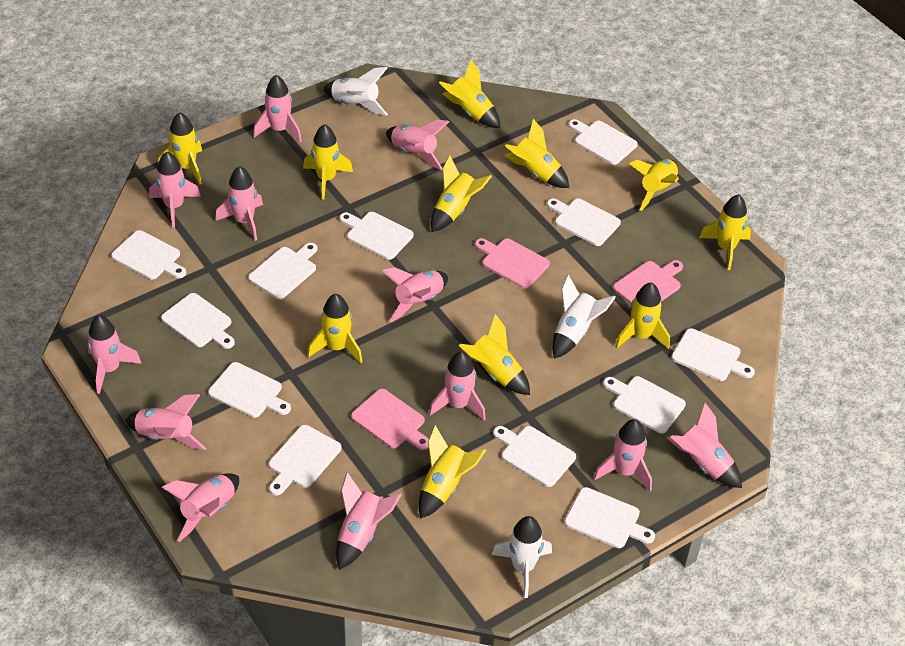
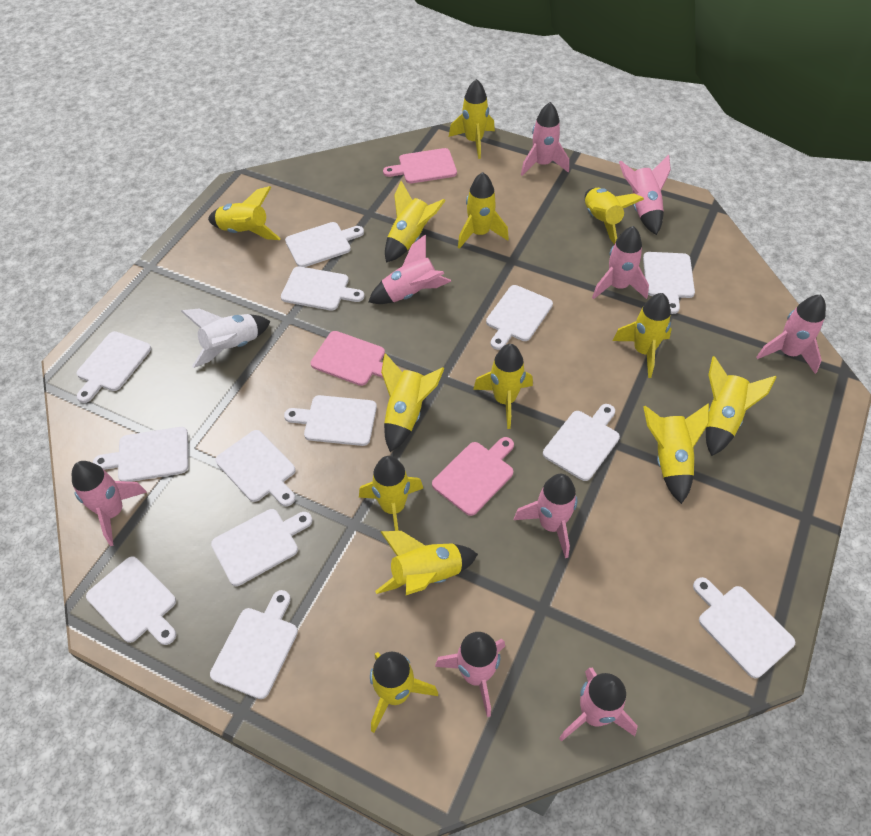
pink rocket: [87,315,142,394] [125,394,206,450] [149,152,201,228] [162,473,239,542] [215,166,263,241] [253,75,302,142] [336,472,402,570] [382,267,448,322] [386,120,449,170] [429,352,486,421] [594,419,652,491] [667,403,742,488] = 12 -> [72,461,147,546] [368,234,452,304] [435,632,505,717] [514,474,578,558] [521,102,569,176] [559,668,638,742] [592,226,649,299] [619,155,671,235] [757,295,826,374] = 9
white cutting board: [111,230,186,280] [161,293,235,349] [208,362,291,418] [248,243,318,299] [269,425,342,495] [340,212,414,260] [493,426,576,487] [547,198,621,246] [564,487,655,548] [568,119,638,165] [603,376,686,433] [671,328,755,381] = 12 -> [77,331,151,403] [86,556,176,645] [93,427,188,482] [210,590,298,699] [211,509,312,586] [216,430,295,506] [281,266,364,311] [284,395,377,446] [285,222,364,267] [486,285,553,350] [543,404,620,481] [643,252,695,314] [693,577,795,678] = 13
white rocket: [323,67,388,116] [491,516,552,598] [552,275,616,359] = 3 -> [181,309,270,368] = 1
yellow rocket: [158,112,202,185] [303,124,353,199] [308,294,362,363] [418,425,486,519] [431,155,492,232] [439,60,500,128] [459,314,530,395] [504,119,569,188] [615,282,670,349] [629,159,679,211] [699,194,751,270] = 11 -> [208,186,281,240] [359,456,423,531] [370,652,438,733] [375,531,478,595] [381,353,445,452] [385,181,446,262] [449,79,495,159] [458,172,509,249] [473,344,533,429] [585,188,644,245] [612,293,672,378] [643,403,709,504] [706,356,776,456] = 13

